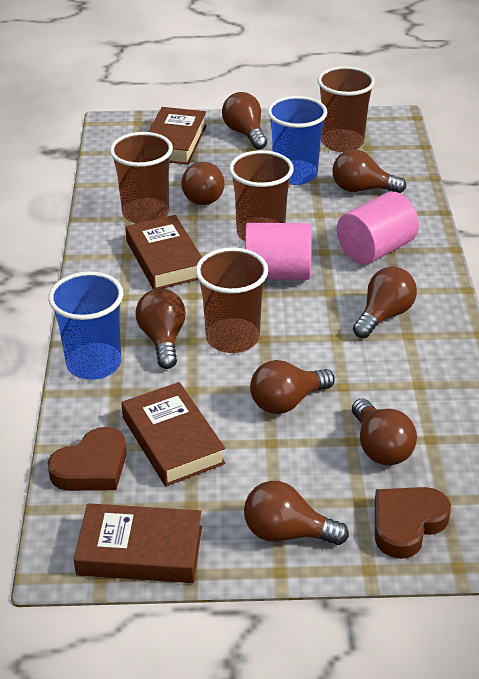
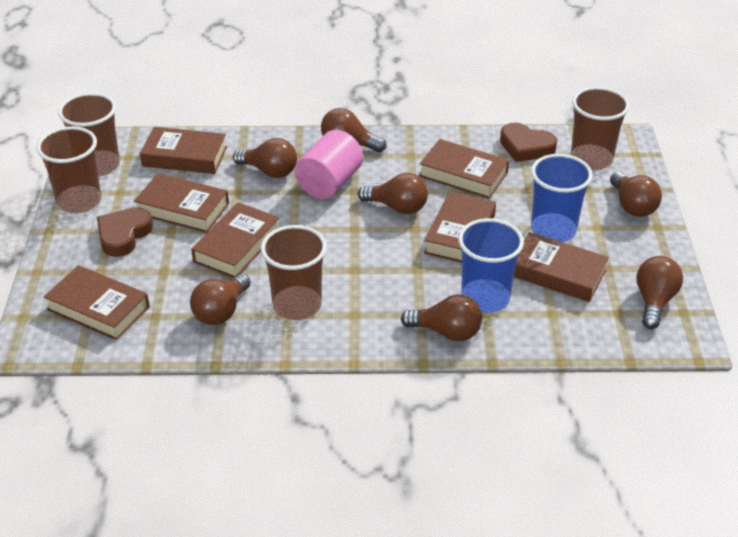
brown book: [74,503,202,583] [121,382,226,486] [125,215,202,290] [148,107,207,164] = 4 -> [44,265,150,340] [134,173,229,233] [140,127,227,174] [191,202,279,278] [419,139,509,199] [424,191,496,263] [514,232,609,302] = 7
brown light bulb: [136,289,186,369] [181,162,225,205] [222,92,267,150] [244,481,349,545] [250,360,335,414] [332,149,406,193] [352,399,417,466] [353,267,417,338] = 8 -> [190,274,251,325] [233,138,297,178] [321,108,386,152] [358,173,428,214] [401,295,482,341] [610,172,662,217] [637,256,683,329] = 7
pink cylinder: [245,223,312,280] [337,192,419,265] = 2 -> [295,130,363,199] = 1

